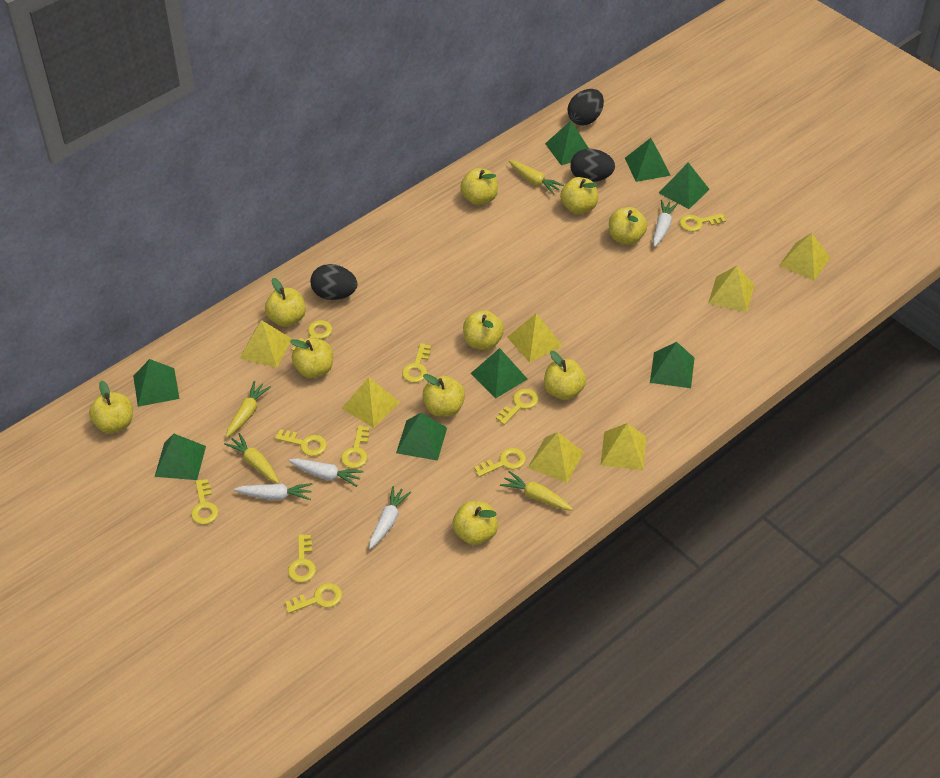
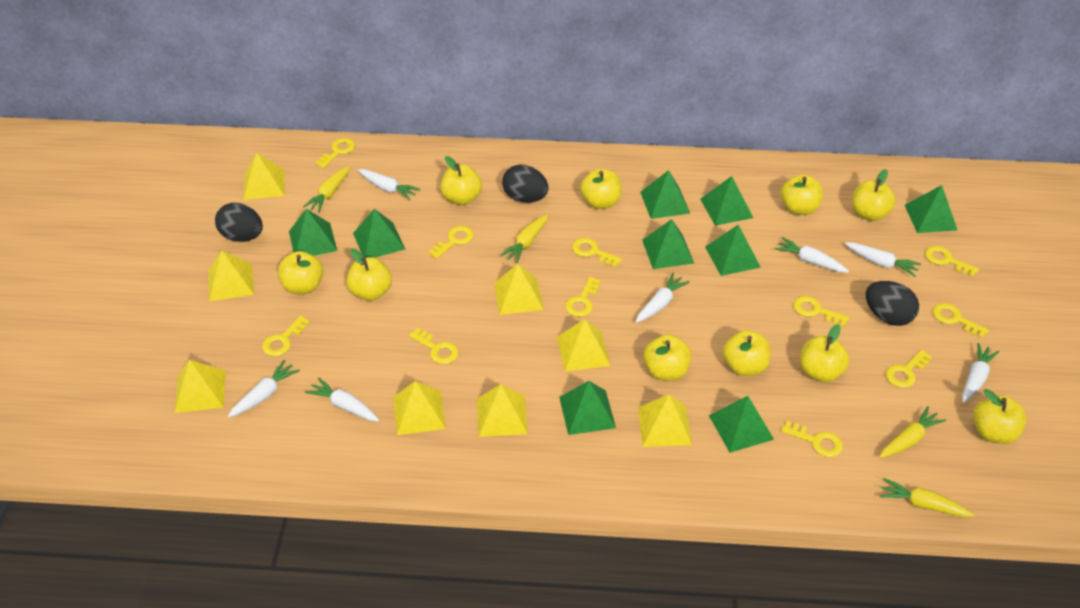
green pyramid: [133,359,180,407] [155,434,206,480] [396,413,447,461] [470,348,528,398] [545,121,589,166] [625,138,671,182] [650,342,694,388] [659,162,710,209] = 8 -> [289,209,337,256] [353,209,405,258] [559,381,616,435] [640,170,690,219] [642,219,694,269] [700,176,753,226] [705,225,761,276] [709,396,774,453] [905,185,957,233] = 9
white carrot: [234,483,312,500] [288,458,363,487] [369,486,411,549] [653,200,678,247] = 4 -> [228,360,300,418] [305,377,379,422] [358,169,420,201] [635,273,690,323] [774,237,849,273] [845,242,921,277] [962,343,999,403] = 7
yellow key: [191,479,219,525] [275,429,327,456] [285,583,342,614] [288,534,316,583] [291,320,332,351] [341,425,370,469] [402,343,431,383] [474,448,526,477] [496,389,539,425] [679,213,726,232] = 10 -> [262,316,310,356] [316,138,355,168] [409,328,459,364] [429,226,474,259] [565,277,601,317] [572,238,622,267] [781,421,843,457] [793,296,849,326] [886,350,932,388] [925,246,979,277] [933,303,989,338] = 11
yellow pyramid: [239,320,292,368] [342,377,400,428] [507,313,563,363] [528,432,584,483] [601,423,646,470] [708,266,755,312] [779,233,831,281] = 7 -> [175,360,226,413] [208,250,254,301] [243,152,285,200] [393,381,446,435] [477,384,528,437] [494,264,544,315] [557,319,611,371] [638,395,692,447] = 8

